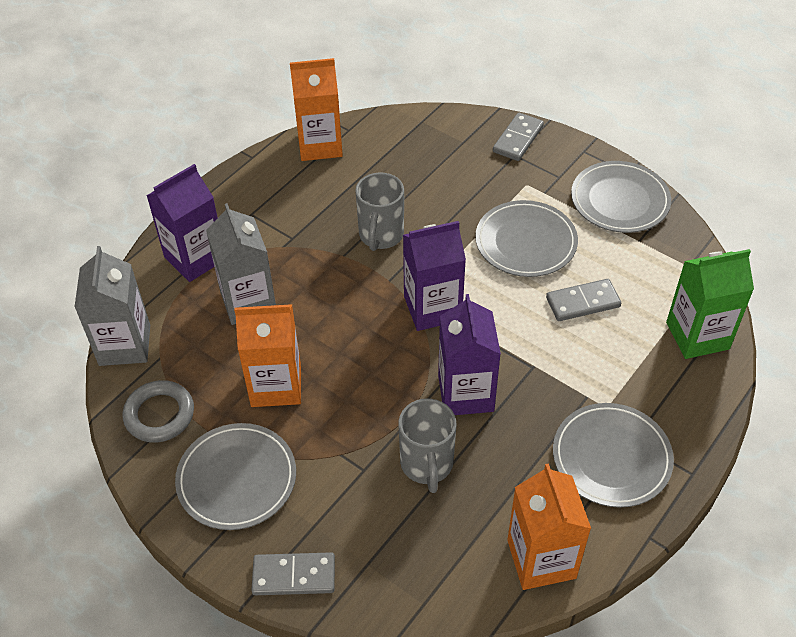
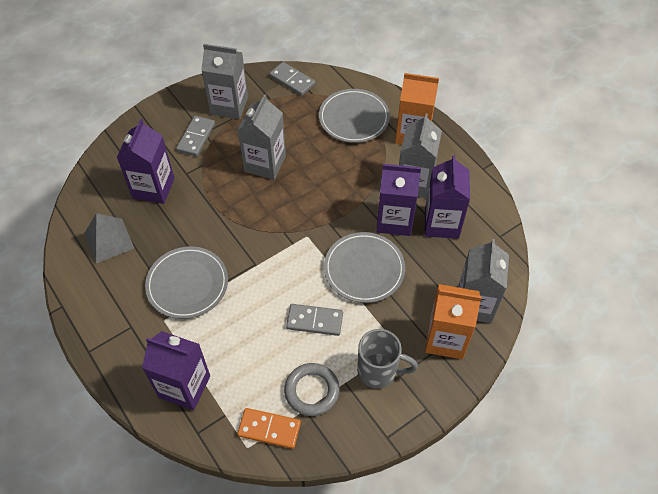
green carton: [666,249,754,359] = 1 -> none = 0
grey carton: [75,246,150,366] [206,203,276,325] = 2 -> [201,44,248,119] [238,94,286,180] [399,113,442,198] [458,239,509,323] = 4
grey mug: [355,172,404,251] [399,399,456,493] = 2 -> [357,329,418,389] = 1
grey plate: [175,423,296,530] [475,200,578,277] [553,403,674,508] [571,161,671,233] = 4 -> [145,247,228,319] [319,89,390,143] [324,232,405,303] = 3
grey pyramid: none = 0 -> [84,213,134,263] = 1
orange carton: [234,304,301,407] [290,58,343,161] [507,463,591,590] = 3 -> [395,73,439,144] [425,284,482,359] = 2
orange domino: none = 0 -> [237,408,301,449] = 1
purple carton: [146,164,218,282] [403,221,466,331] [438,294,501,415] = 3 -> [117,119,174,204] [142,331,210,410] [376,164,421,236] [425,155,470,239] = 4

